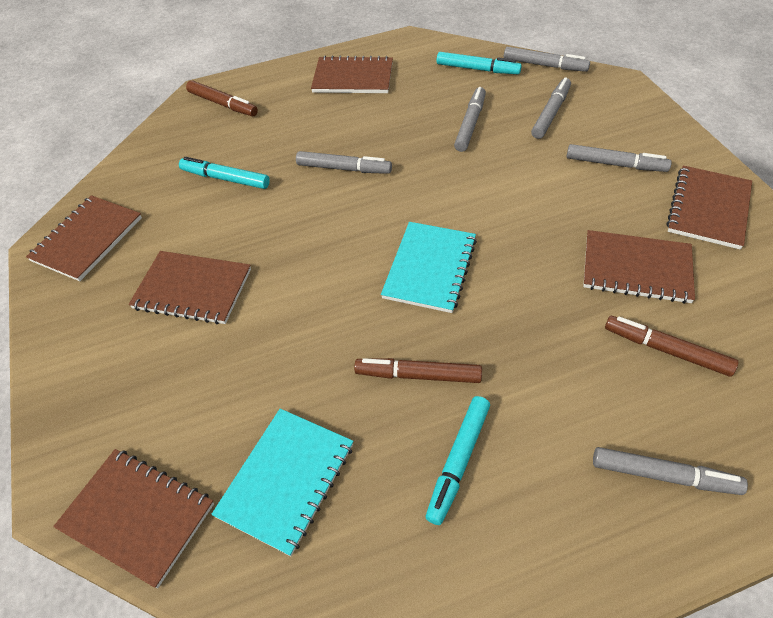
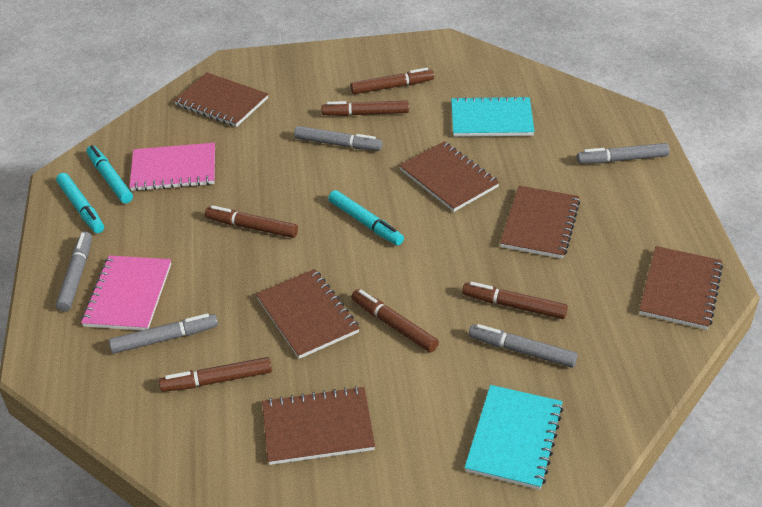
brown marker: [186,80,258,116] [354,358,482,383] [605,316,738,376] = 3 -> [159,357,272,392] [205,205,298,238] [321,101,409,116] [350,68,434,94] [351,289,439,353] [462,282,568,319] = 6
grey marker: [296,151,392,174] [454,87,486,152] [504,47,590,72] [531,77,571,139] [566,144,672,172] [593,447,748,495] = 6 -> [56,232,92,312] [109,313,218,354] [294,126,382,151] [469,324,578,368] [577,143,670,164] = 5
pink notebook: none = 0 -> [81,255,171,330] [129,143,215,191] = 2

